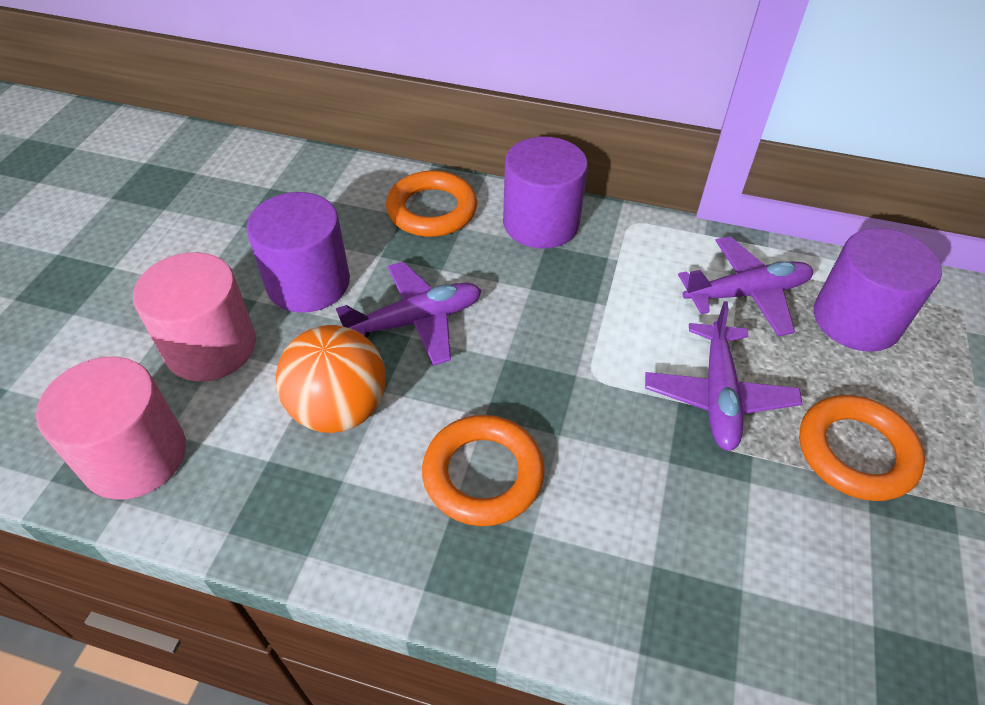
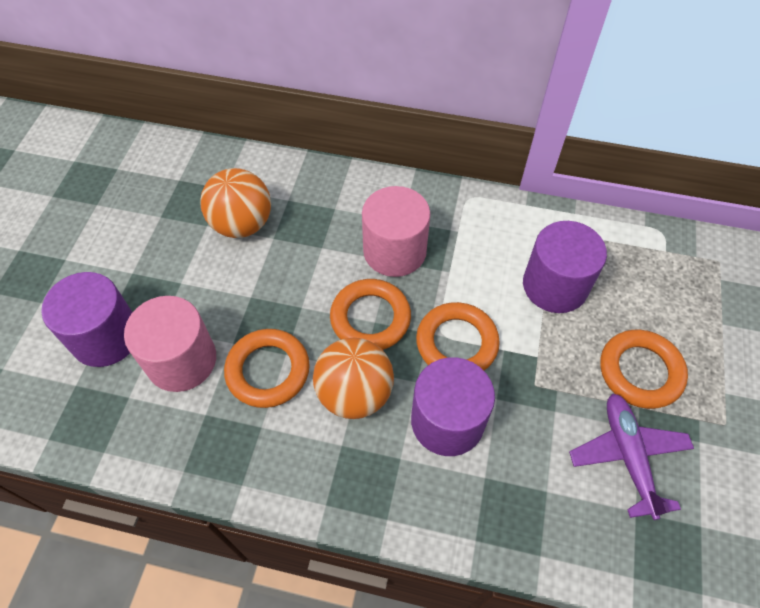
orange ball: [276,325,386,433] = 1 -> [200,168,271,238] [313,338,394,419] = 2
orange ring: [386,171,477,237] [422,415,545,526] [799,395,925,501] = 3 -> [224,329,310,408] [330,279,411,350] [416,302,500,370] [600,330,688,409] = 4
purple plane: [336,262,482,366] [645,301,803,451] [678,236,813,336] = 3 -> [569,394,694,520] = 1

